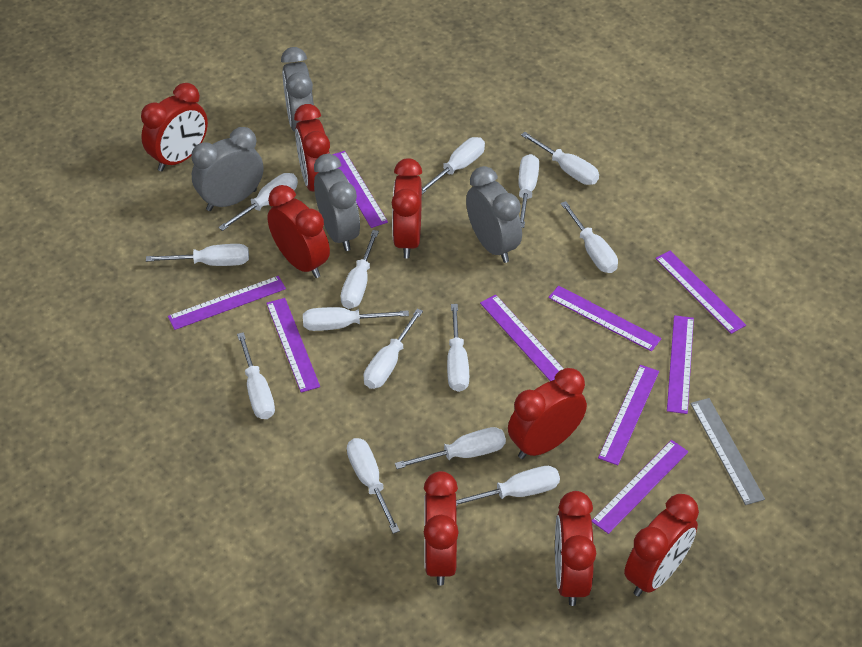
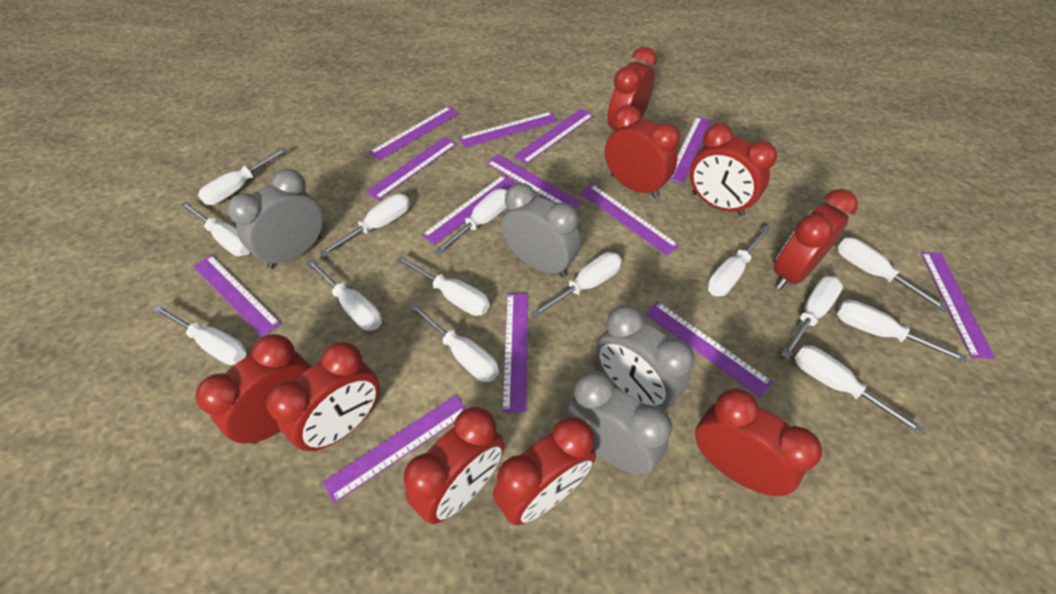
grey ruler: [690,398,765,505] = 1 -> none = 0
purple ruler: [168,276,286,330] [266,298,320,393] [332,151,388,228] [480,295,564,381] [548,286,661,352] [592,440,688,534] [598,365,659,465] [655,251,746,334] [667,315,694,414] = 9 -> [193,255,281,337] [323,395,466,503] [366,137,457,200] [369,106,459,161] [422,175,516,245] [459,112,558,148] [486,154,582,209] [502,293,528,413] [514,108,594,164] [580,184,679,256] [645,301,773,397] [670,116,712,184] [921,252,995,359] = 13
red clock: [141,83,208,171] [267,185,330,278] [294,104,330,192] [392,158,422,258] [424,471,459,586] [508,368,587,459] [555,491,596,606] [624,494,699,597] = 8 -> [195,334,311,444] [266,342,380,451] [403,407,504,524] [493,417,596,525] [605,105,680,198] [607,47,657,130] [690,124,777,216] [695,388,822,496] [774,189,858,290] = 9

